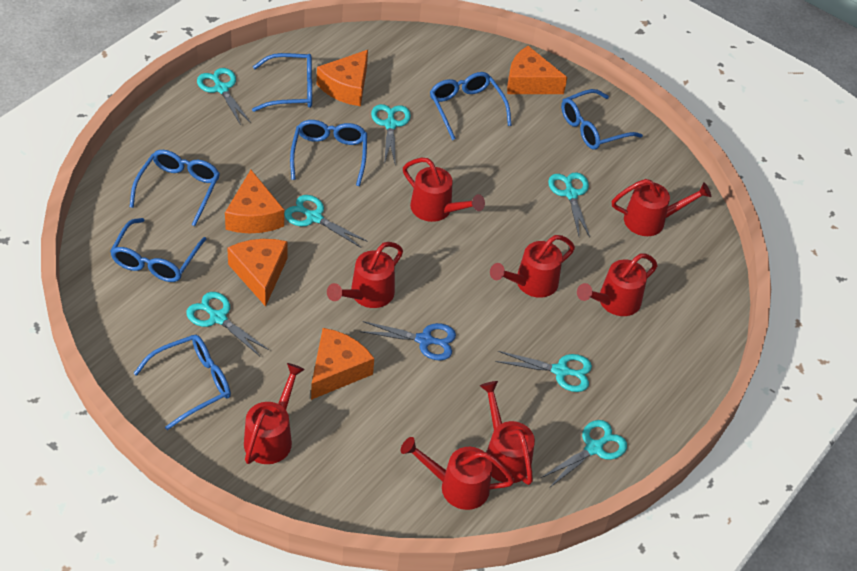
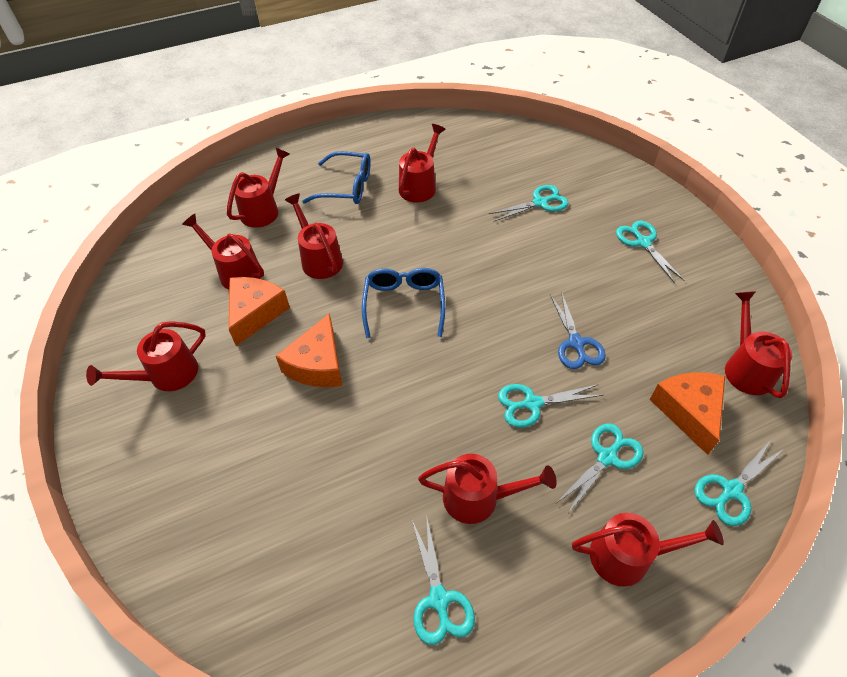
blue glasses: [110,218,207,282] [130,150,220,226] [134,335,231,430] [252,53,312,112] [290,120,367,186] [430,72,512,140] [561,89,643,150] = 7 -> [302,151,371,204] [362,268,445,338] = 2
orange cheese: [225,170,284,233] [227,239,288,307] [311,328,374,400] [317,50,368,106] [507,46,567,94] = 5 -> [229,277,290,346] [276,313,342,387] [650,372,725,455] = 3
turquoise scissors: [186,292,269,356] [197,68,251,125] [284,195,368,248] [371,104,411,164] [495,351,592,392] [541,420,627,488] [548,172,590,237] = 7 -> [412,515,475,645] [489,185,569,222] [498,384,603,428] [556,424,644,513] [616,221,685,283] [694,440,784,526] = 6

